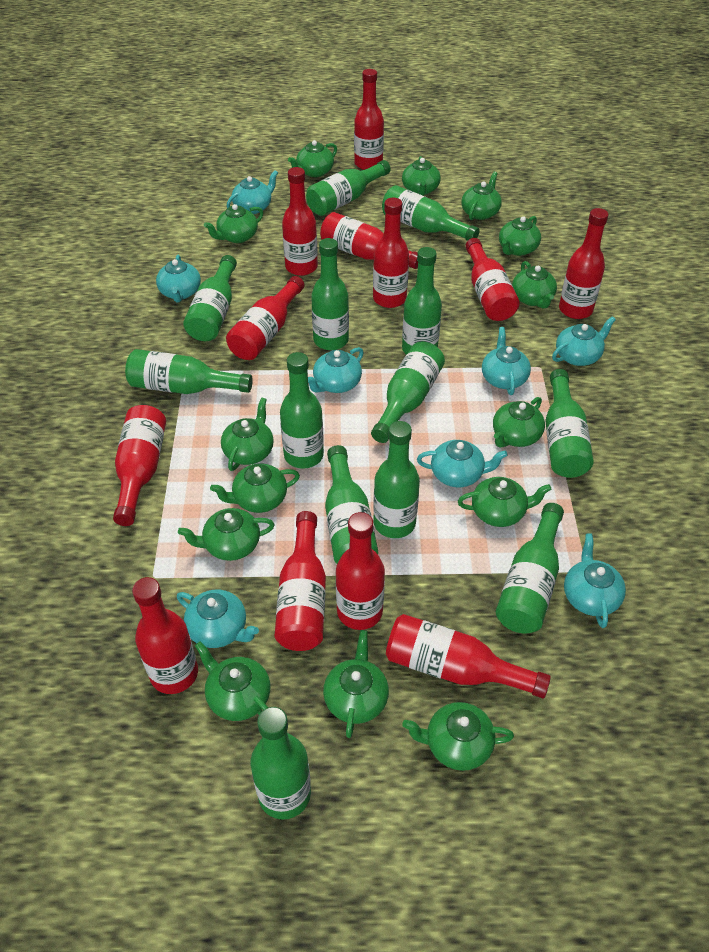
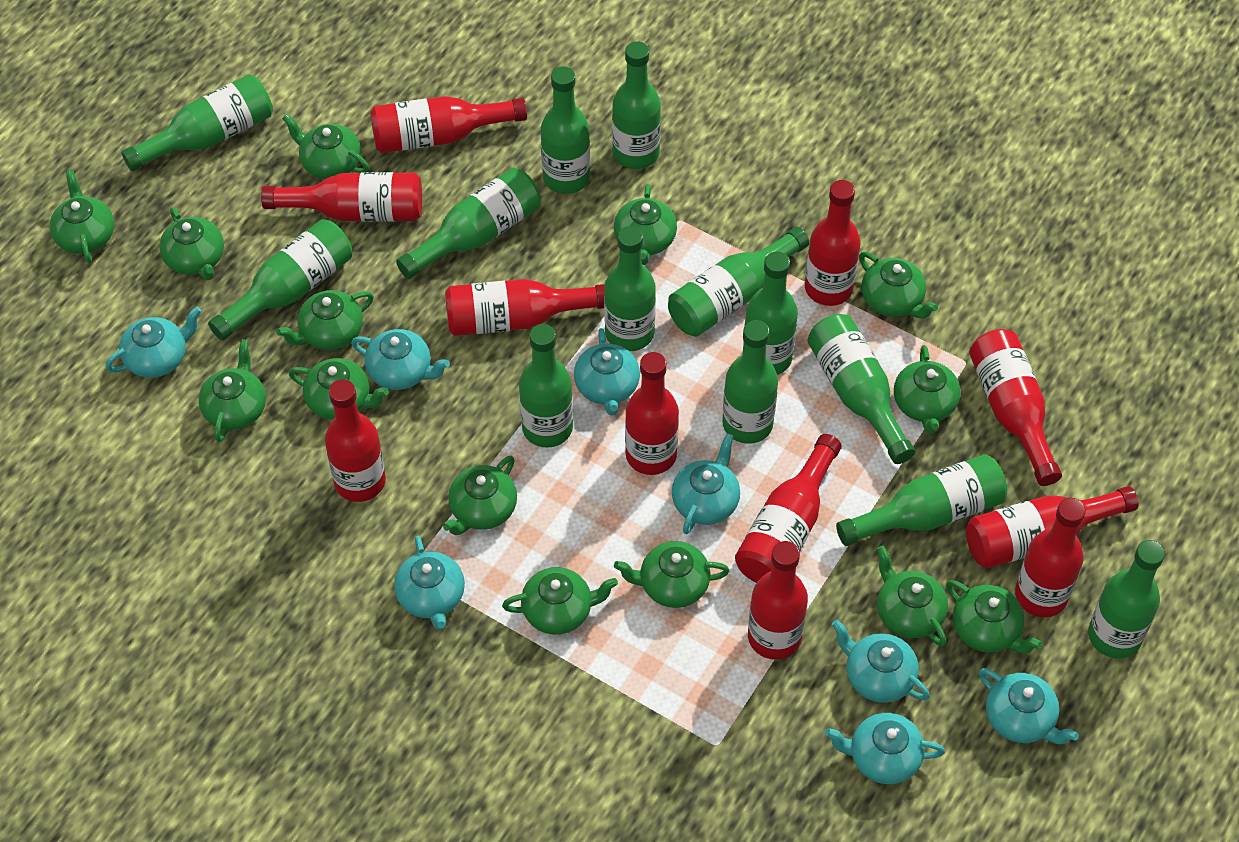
red bottle: [113,405,166,526] [132,577,198,694] [226,276,304,360] [275,511,326,651] [282,167,318,276] [320,212,418,269] [336,512,385,630] [354,69,384,170] [373,198,409,308] [386,614,551,698] [465,238,520,321] [559,208,608,319] = 12 -> [261,172,422,222] [325,380,386,502] [370,96,527,153] [445,279,605,336] [625,352,679,475] [735,434,842,583] [748,541,808,660] [805,180,861,306] [966,486,1138,569] [969,329,1062,486] [1015,498,1086,617] = 11

